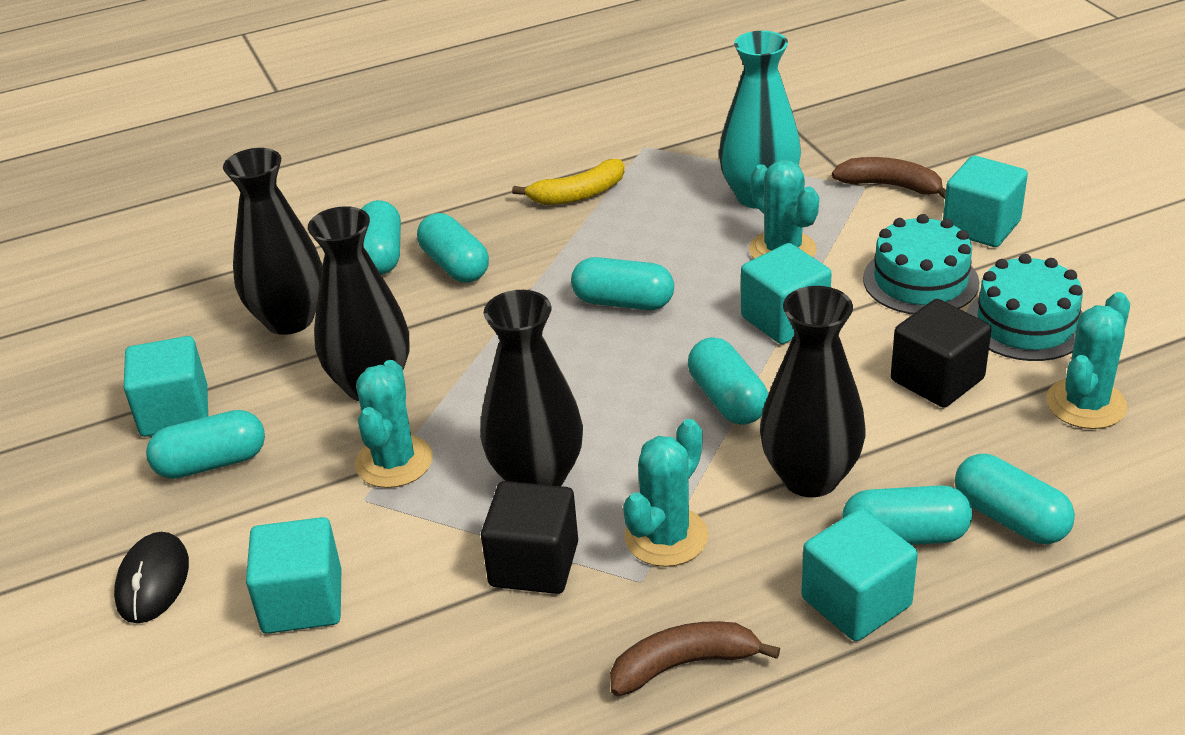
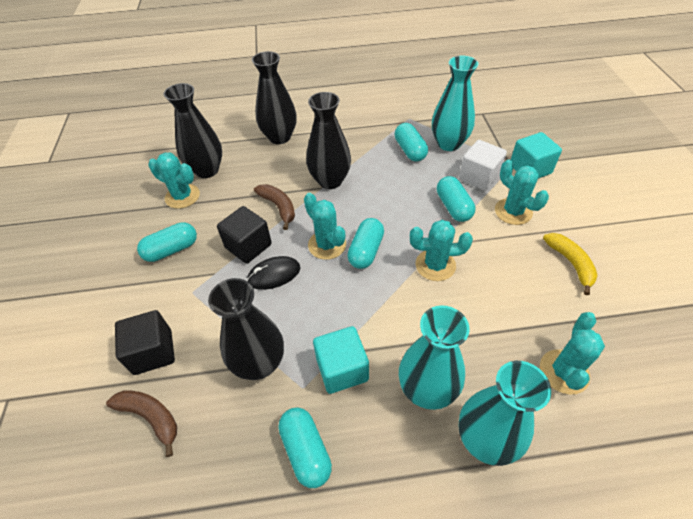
turquoise cactus: [355,360,433,488] [623,419,708,567] [749,160,819,259] [1046,292,1130,429] = 4 -> [148,152,200,209] [304,193,346,260] [410,220,473,281] [495,160,549,225] [540,312,605,394] = 5
turquoise cake: [863,214,979,314] [966,254,1083,361] = 2 -> none = 0
turquoise capsule: [146,410,265,479] [362,200,401,275] [417,213,489,282] [571,257,674,310] [688,337,768,425] [842,485,972,545] [955,454,1075,544] = 7 -> [137,222,197,262] [279,407,332,488] [347,218,384,269] [395,123,428,162] [437,176,475,222] = 5
turquoise cube: [124,336,208,437] [246,517,342,634] [741,243,832,344] [801,509,918,641] [943,156,1028,247] = 5 -> [313,326,369,394] [511,132,562,179] = 2
turquoise vase: [719,31,801,209] = 1 -> [399,306,470,410] [432,56,478,151] [459,361,551,466] = 3
white cube: none = 0 -> [459,140,507,191] = 1

